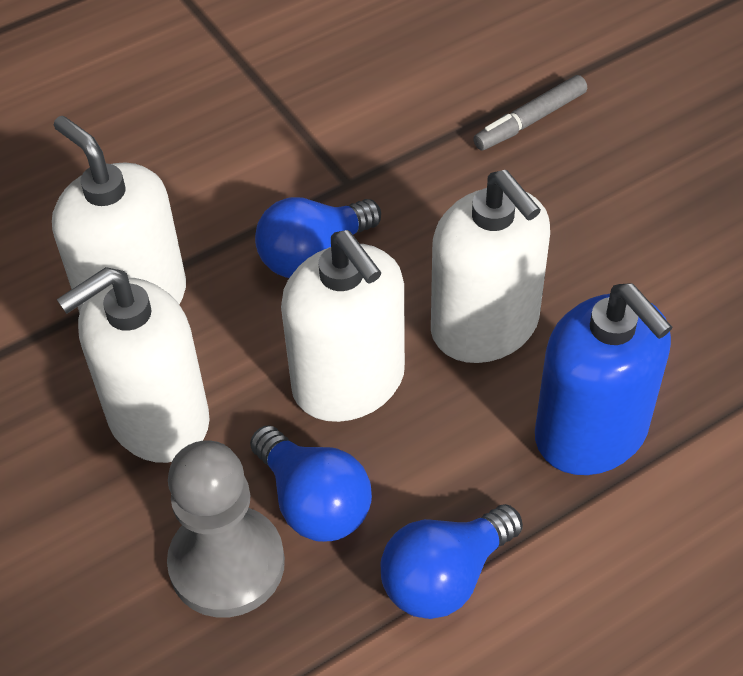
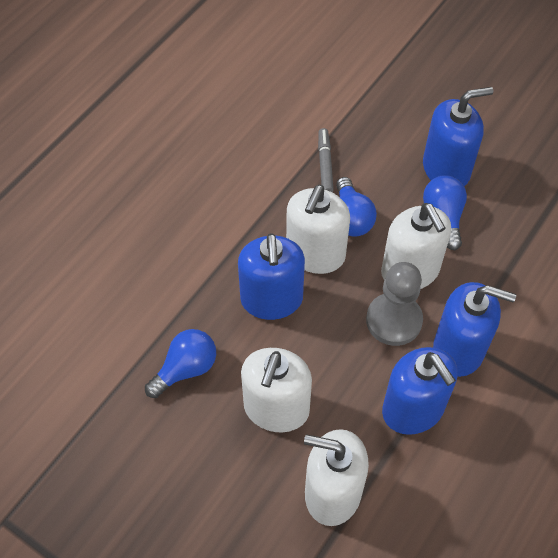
blue soap dispenser: [535,283,672,475] = 1 -> [238,233,305,320] [382,347,457,435] [423,87,493,186] [433,282,516,377] = 4

